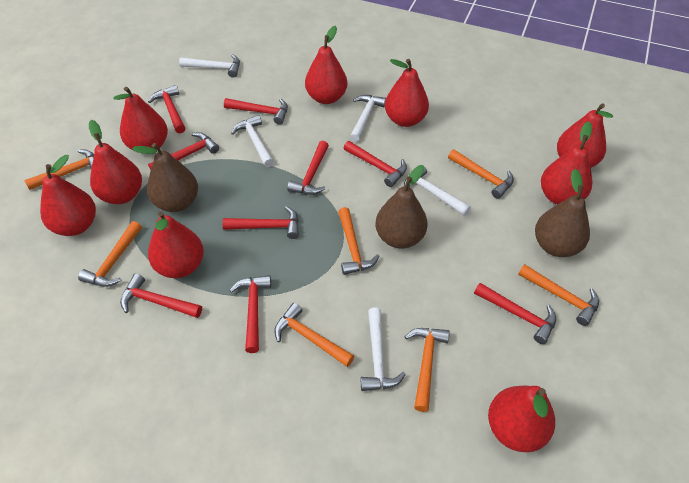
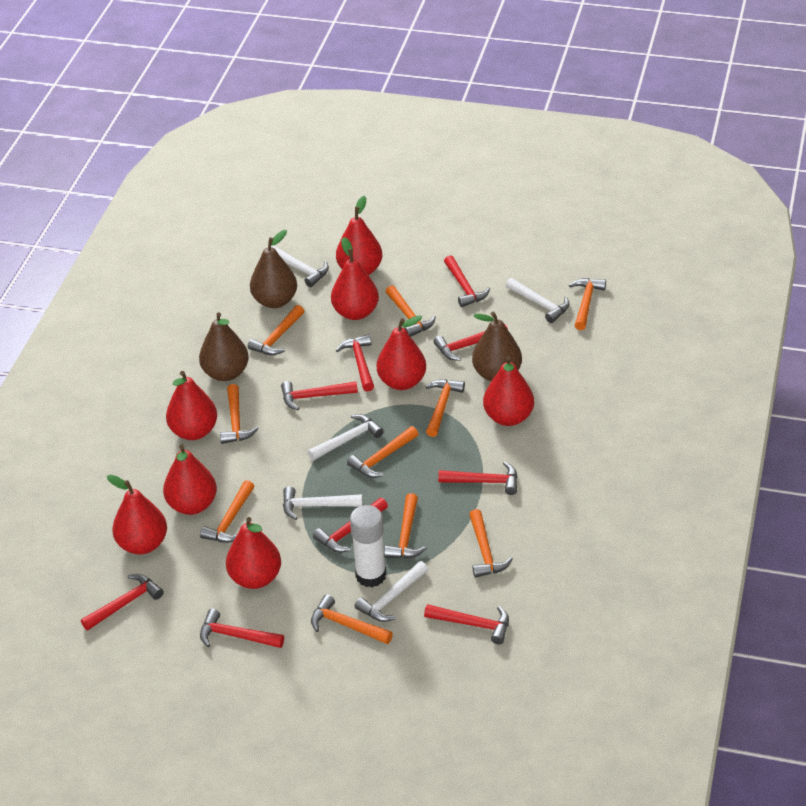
orange hammer: [24,150,94,190] [78,221,142,287] [274,303,354,367] [338,207,380,275] [405,328,450,412] [448,149,514,199] [518,264,599,326] = 7 -> [200,480,254,543] [220,384,259,444] [248,305,304,355] [311,594,393,644] [347,426,418,478] [384,493,427,558] [385,285,436,337] [425,379,465,437] [469,509,513,578] [569,278,606,330] = 10
red pear: [40,155,96,236] [89,120,142,204] [113,87,168,153] [148,211,204,278] [305,26,347,104] [385,59,429,127] [488,385,555,452] [541,122,592,205] [557,103,613,167] = 9 -> [107,475,167,555] [163,444,217,515] [166,371,217,440] [226,517,281,589] [331,237,379,320] [336,196,382,275] [377,315,426,390] [483,356,534,426] = 8
white glue stick: none = 0 -> [350,505,386,587] = 1

